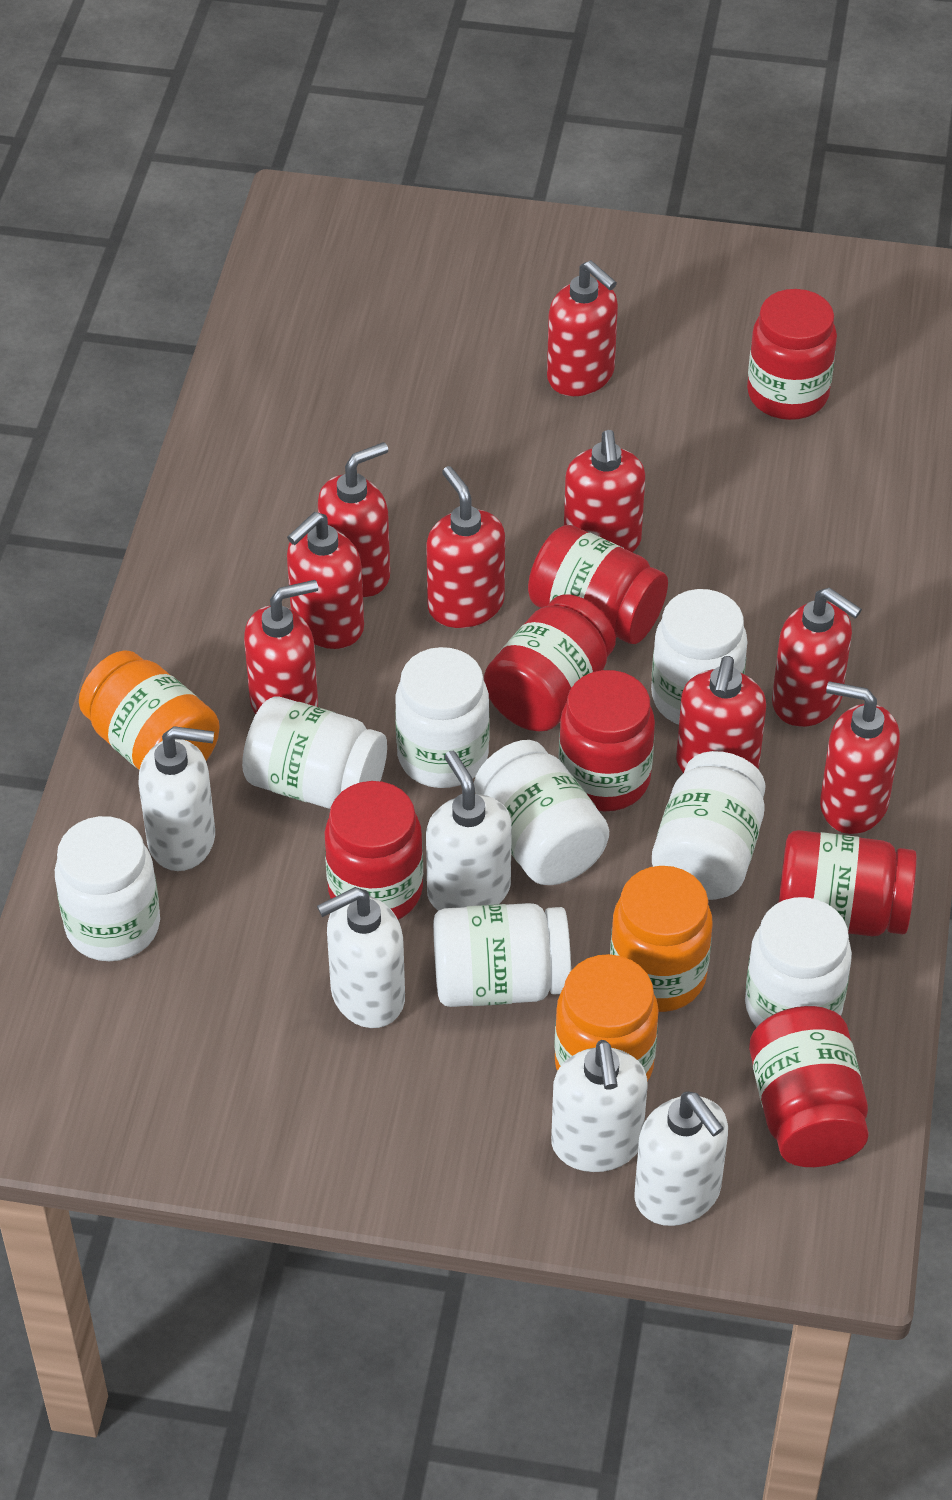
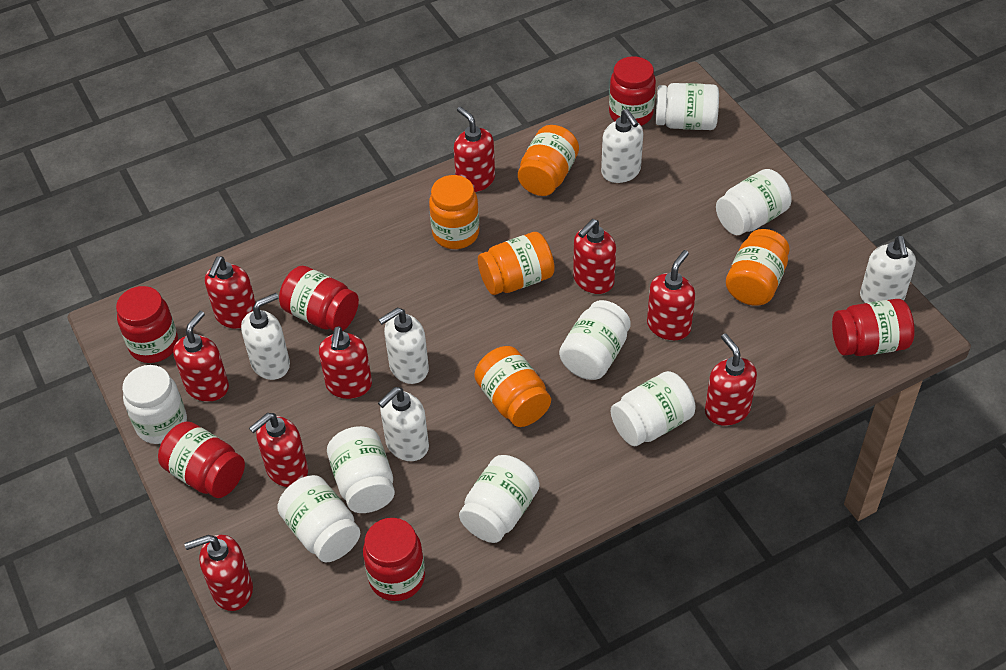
orange jar: [79,650,220,770] [554,954,659,1081] [610,866,713,1012] = 3 -> [429,175,479,249] [474,346,551,427] [478,232,555,295] [518,125,579,196] [726,229,790,305] = 5
red jar: [325,781,423,920] [484,594,616,732] [528,525,668,644] [558,670,655,811] [747,289,837,420] [749,1006,869,1167] [778,830,917,936] = 7 -> [116,286,178,363] [158,422,245,498] [279,266,359,331] [363,518,425,601] [609,56,656,126] [832,299,915,356] = 6

